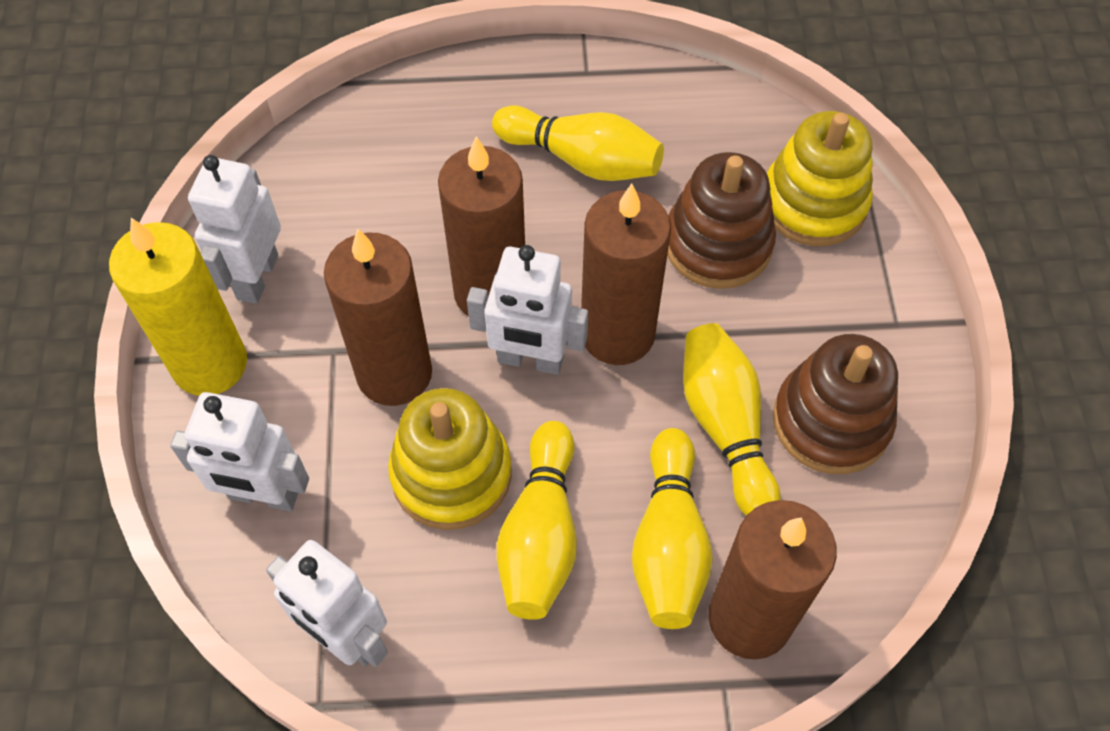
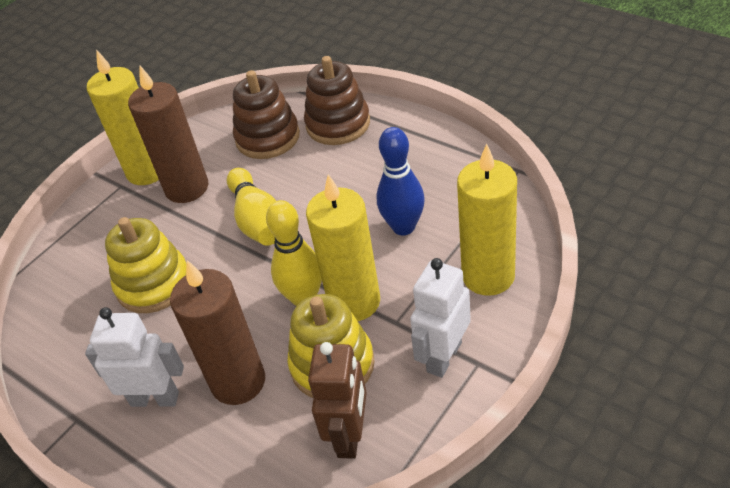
blue bowling pin: none = 0 -> [377,127,425,236] = 1
brown candle: [324,229,432,406] [438,136,525,316] [581,184,671,365] [709,500,837,659] = 4 -> [128,66,208,203] [170,260,265,405] = 2
brown robot: none = 0 -> [308,342,367,459] = 1
white robot: [170,392,309,511] [188,155,281,304] [266,540,388,667] [467,245,588,375] = 4 -> [85,307,184,407] [410,258,471,378] = 2
yellow bowling pin: [492,105,664,181] [497,421,577,620] [632,428,713,629] [683,323,781,516] = 4 -> [227,168,276,246] [266,200,322,306] = 2
yellow candle: [109,218,247,396] = 1 -> [87,50,159,185] [306,174,380,321] [457,144,517,296] = 3

